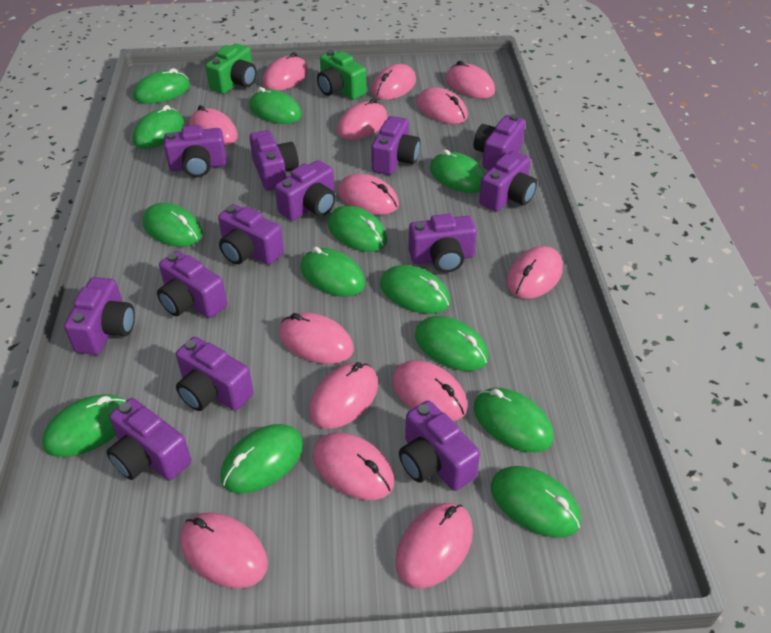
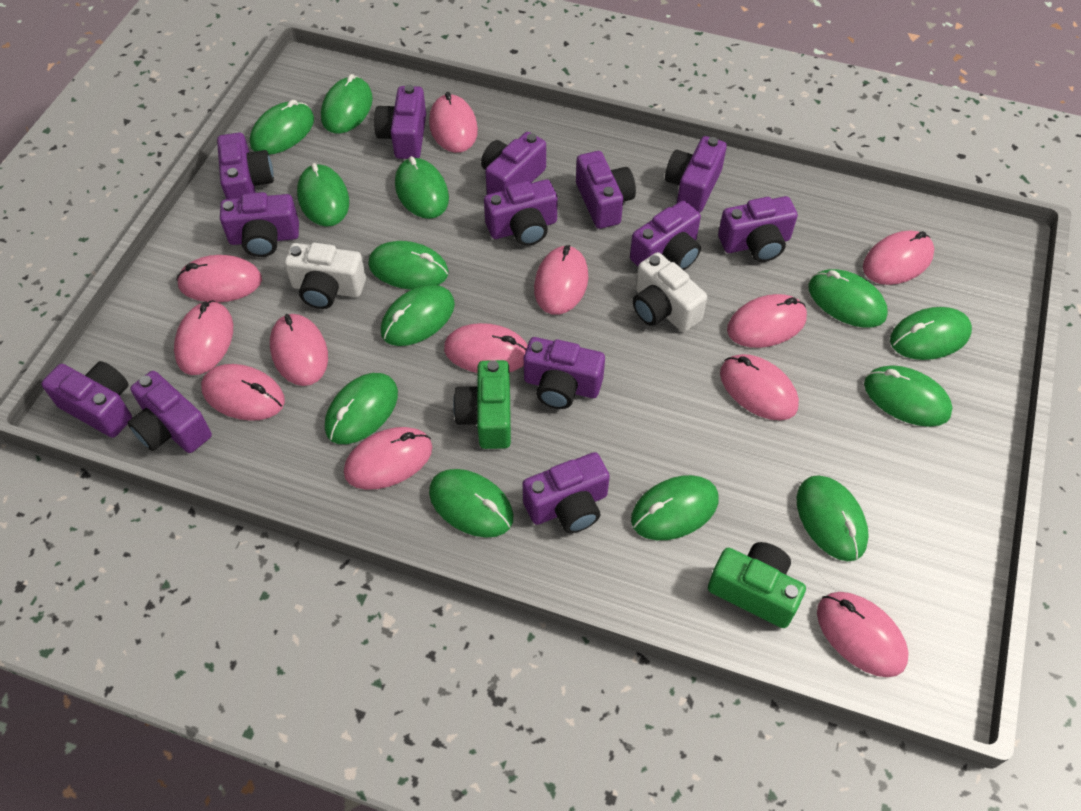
pink mouse: [180,512,268,588] [189,105,238,146] [262,52,308,91] [279,313,354,364] [309,362,378,429] [313,432,394,500] [337,98,388,140] [337,174,399,215] [371,64,416,100] [392,360,468,421] [395,503,473,588] [417,87,468,124] [446,61,495,99] [507,246,563,299] = 14 -> [174,300,233,375] [176,255,262,303] [201,364,285,421] [270,314,328,386] [344,427,432,490] [429,92,478,153] [444,323,528,373] [534,245,588,315] [720,354,799,420] [727,294,807,348] [817,592,909,677] [863,230,934,285] = 12
white camera: none = 0 -> [284,242,366,309] [633,252,707,332] = 2

